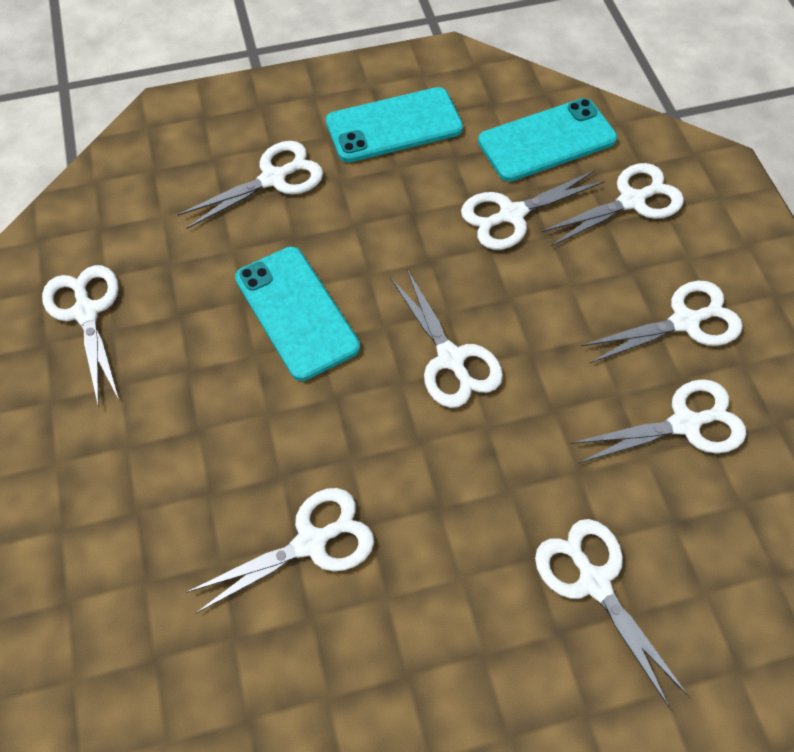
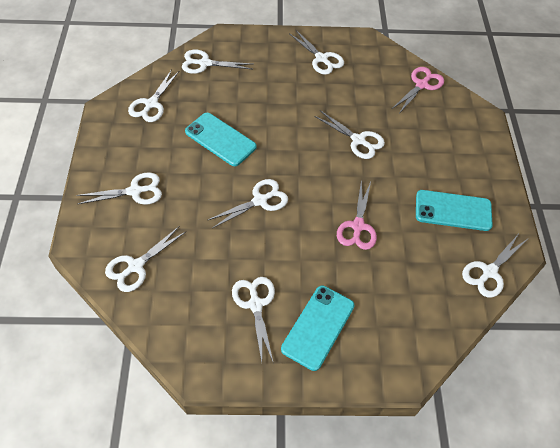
pink scissors: none = 0 -> [337,180,377,250] [392,67,444,112] = 2

